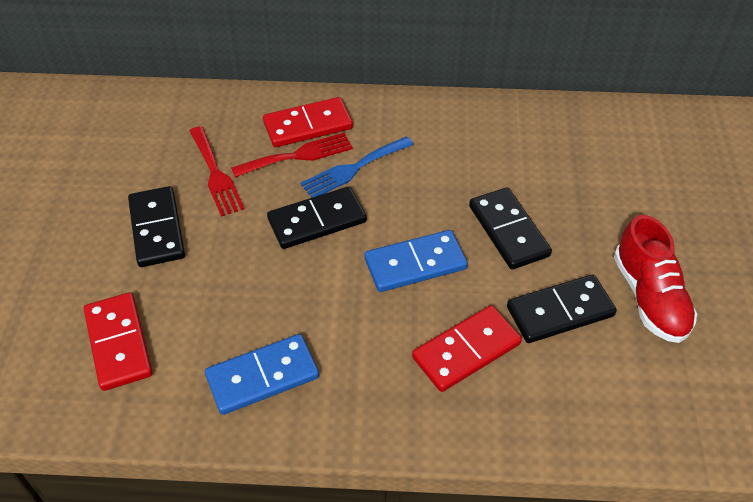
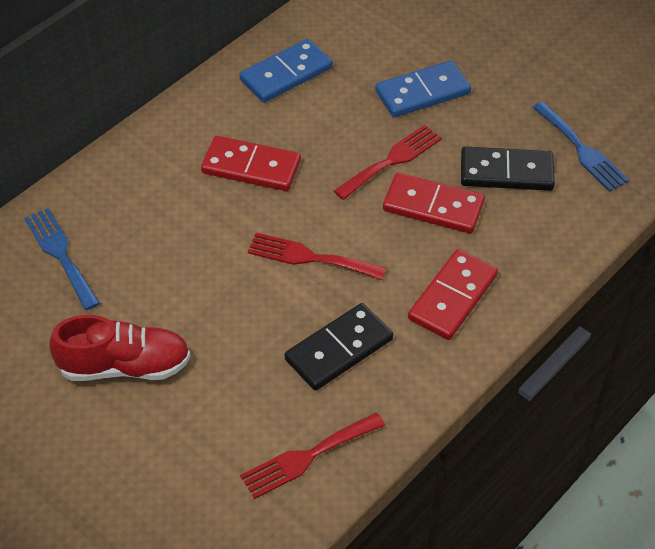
black domino: [128,186,185,267] [267,186,367,249] [469,187,552,270] [507,275,617,343] = 4 -> [285,303,393,391] [461,146,555,191] = 2
blue fork: [300,136,414,198] = 1 -> [25,208,100,310] [532,101,629,192] = 2
red fork: [190,126,245,217] [231,133,353,177] = 2 -> [240,412,385,499] [248,232,386,280] [334,125,442,200] = 3

